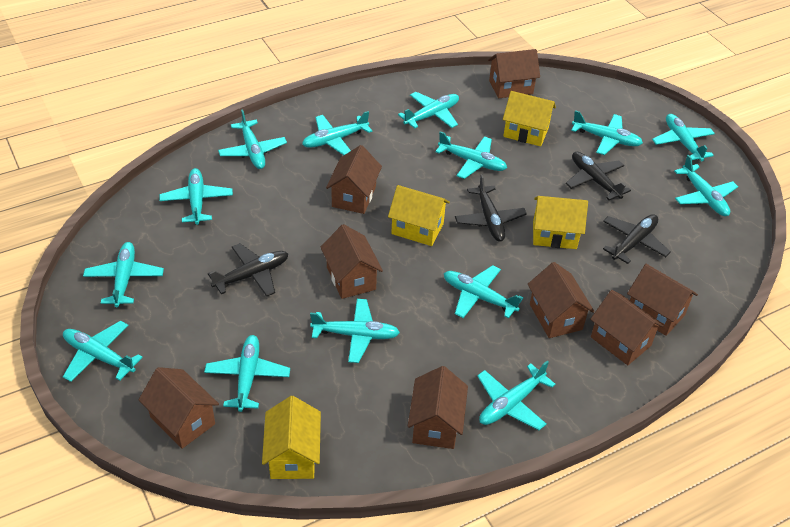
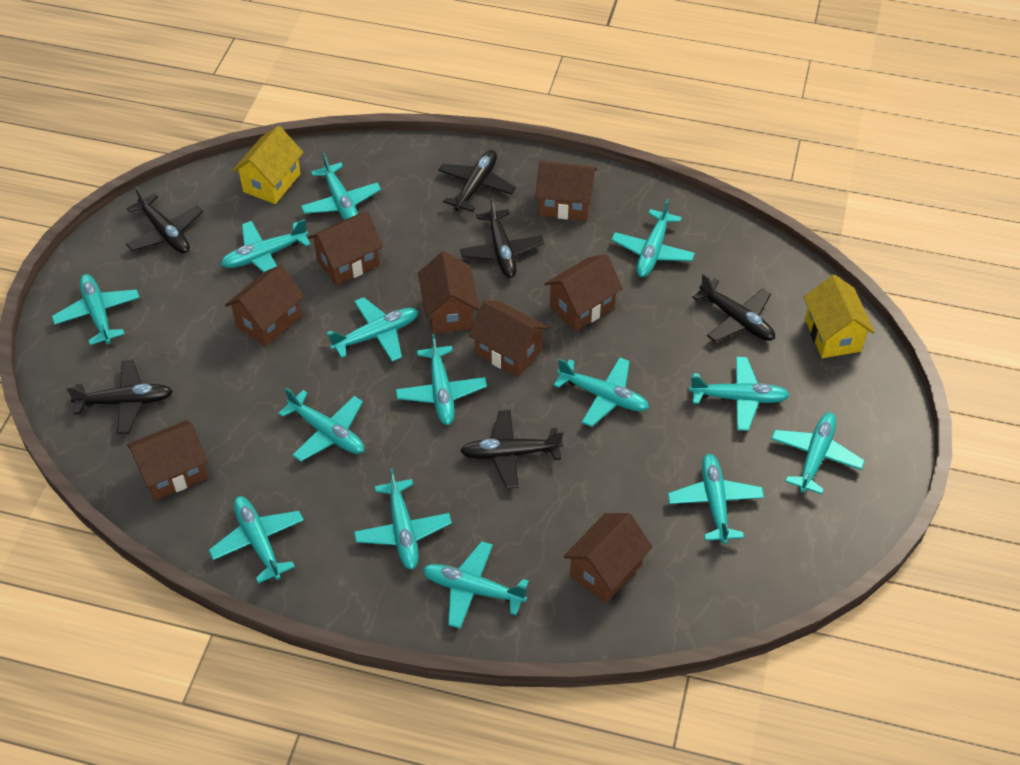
black plane: [208,243,288,297] [455,174,527,242] [565,152,631,200] [603,214,671,264] = 4 -> [66,360,173,434] [126,186,203,253] [438,150,516,212] [460,197,544,278] [460,410,563,488] [692,273,775,342] = 6
yellow house: [262,396,321,479] [388,185,450,246] [503,91,556,146] [533,196,588,249] = 4 -> [232,126,303,204] [803,275,875,358] = 2

